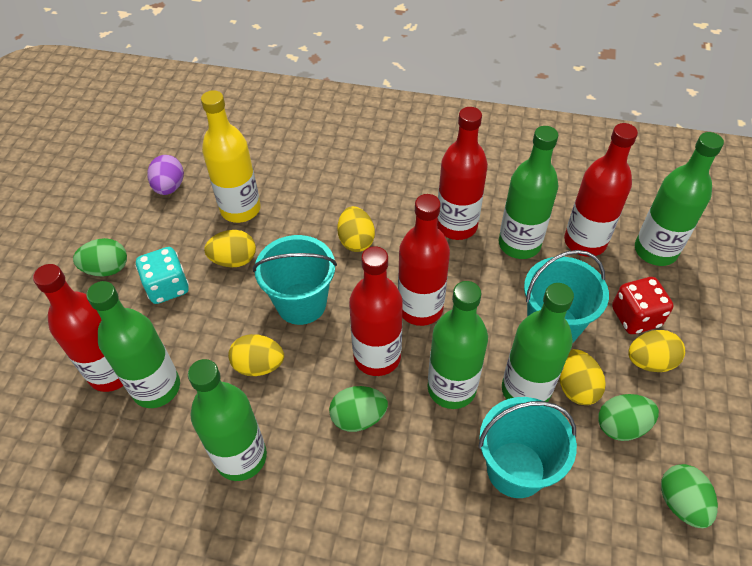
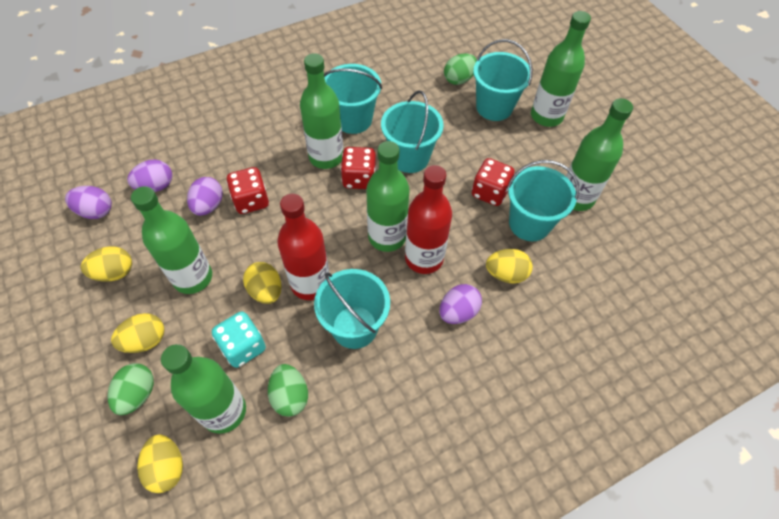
green egg: [73,238,127,276] [329,386,388,432] [598,394,659,441] [661,464,718,528] = 4 -> [107,363,154,415] [268,364,308,417] [444,53,477,85] = 3
purple egg: [147,155,184,195] = 1 -> [65,186,112,219] [127,159,173,192] [187,177,223,216] [439,284,482,324] = 4
red bottle: [33,264,123,392] [349,246,403,376] [398,194,450,326] [437,107,488,240] [564,123,638,257] = 5 -> [277,194,330,300] [405,165,452,274] = 2
red dice: [612,277,674,334] = 1 -> [226,167,269,214] [341,147,376,189] [472,158,515,206] = 3
turquoise bucket: [253,235,337,325] [478,397,577,498] [524,250,609,342] = 3 -> [314,269,390,349] [324,64,382,134] [381,90,444,173] [473,39,533,121] [507,160,579,241] = 5
yellow bottle: [201,90,261,223] = 1 -> none = 0

